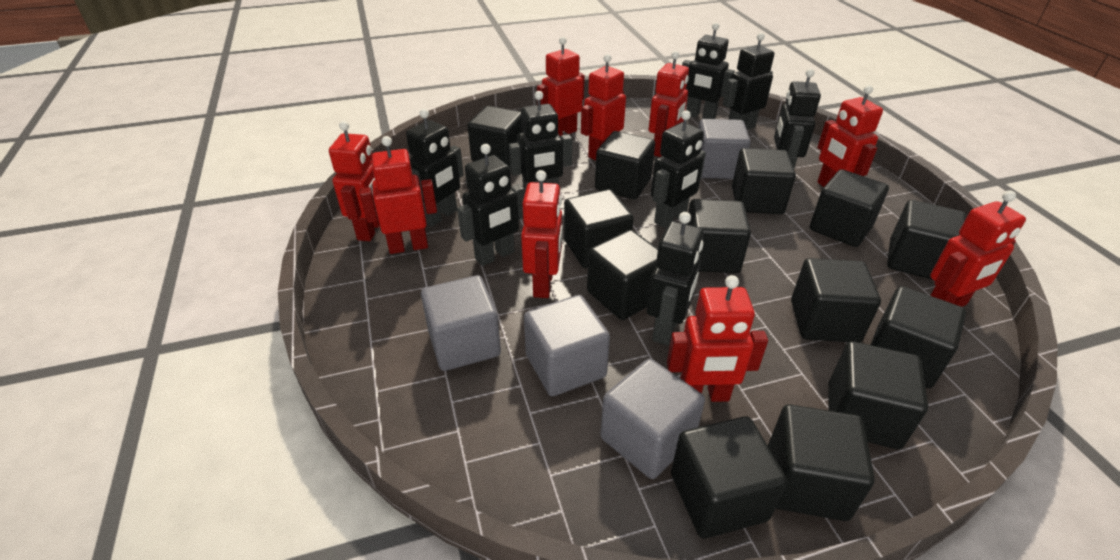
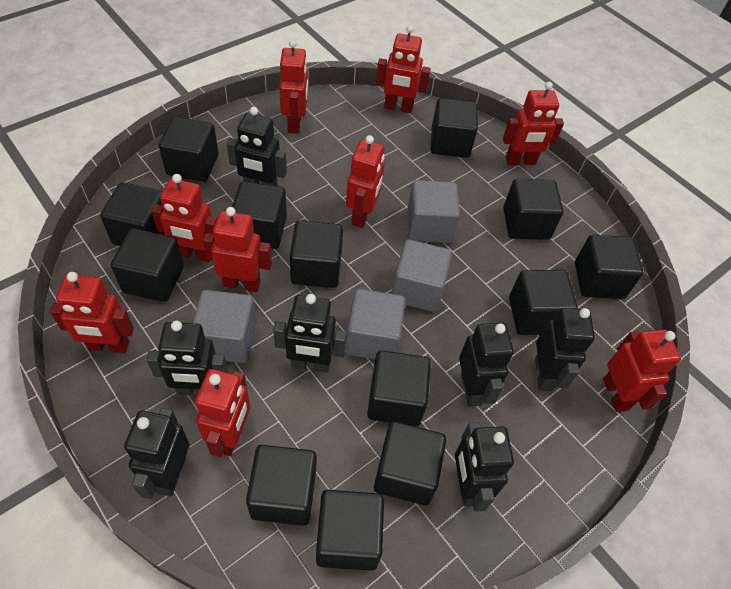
black robot: [406,109,464,226] [457,144,525,266] [509,91,572,191] [647,212,704,345] [651,110,706,228] [682,23,735,119] [723,33,774,130] [774,69,821,168] = 8 -> [124,408,189,499] [146,321,228,395] [227,107,287,186] [273,294,347,372] [455,422,514,512] [459,323,514,407] [535,308,595,391] = 7

